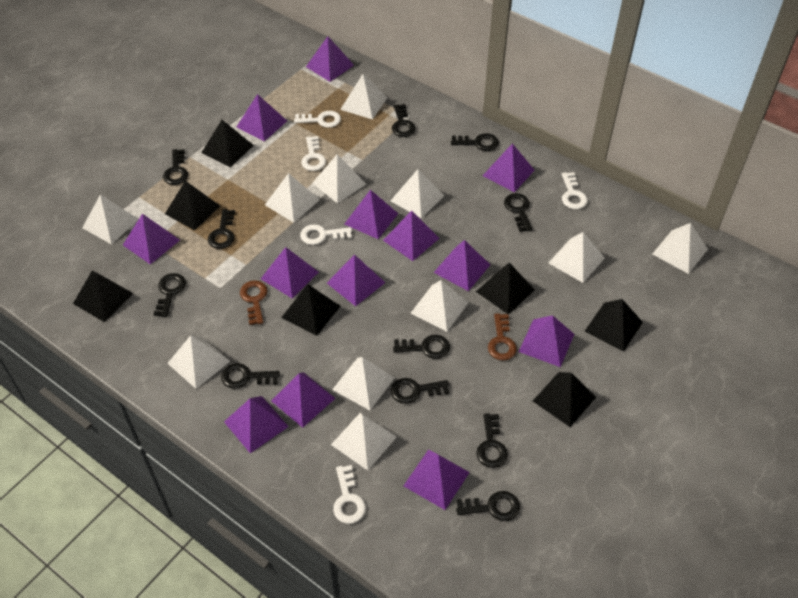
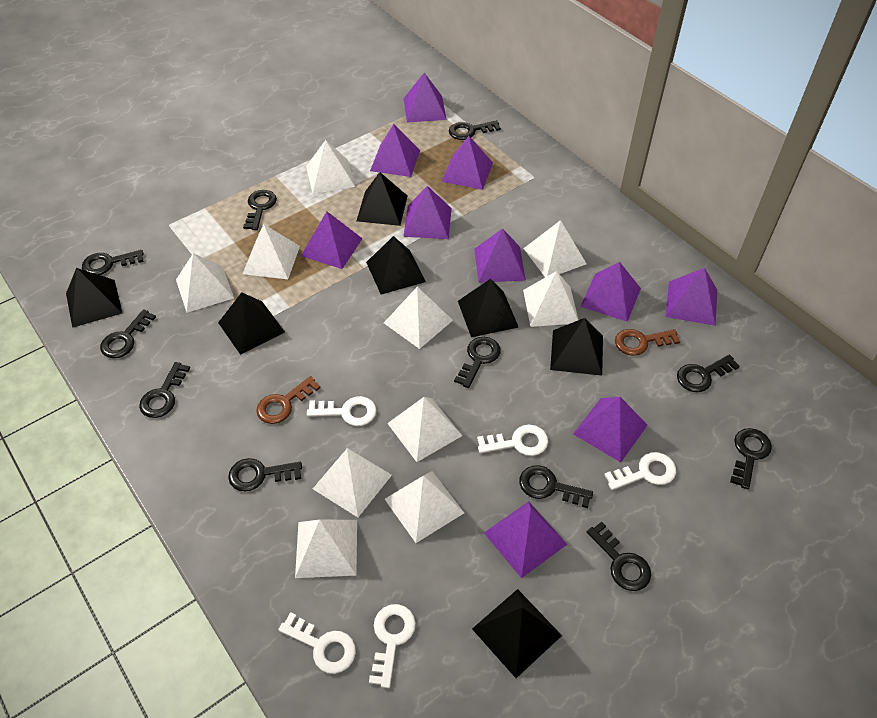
purple pyramid: [123,214,180,264] [224,396,289,453] [237,94,287,141] [261,247,319,298] [271,372,336,428] [306,36,354,82] [327,254,386,306] [345,190,398,239] [383,210,439,261] [404,449,470,510] [433,240,490,291] [483,143,535,192] [519,315,574,367] = 13 -> [301,211,363,269] [370,124,420,177] [403,73,447,123] [403,186,452,239] [441,136,493,190] [474,228,526,283] [484,501,567,578] [573,397,647,463] [580,262,641,322] [665,268,717,326] = 10
white pyramid: [82,195,139,245] [167,335,230,389] [265,173,319,223] [313,154,366,203] [331,412,397,470] [332,357,394,410] [340,74,388,120] [391,169,444,219] [410,280,468,332] [548,232,605,283] [653,223,708,274] = 11 -> [176,253,234,313] [243,224,300,279] [295,520,357,578] [306,140,355,194] [313,448,392,517] [384,287,453,349] [385,471,464,543] [387,397,462,462] [523,220,587,277] [523,271,578,327] = 10

